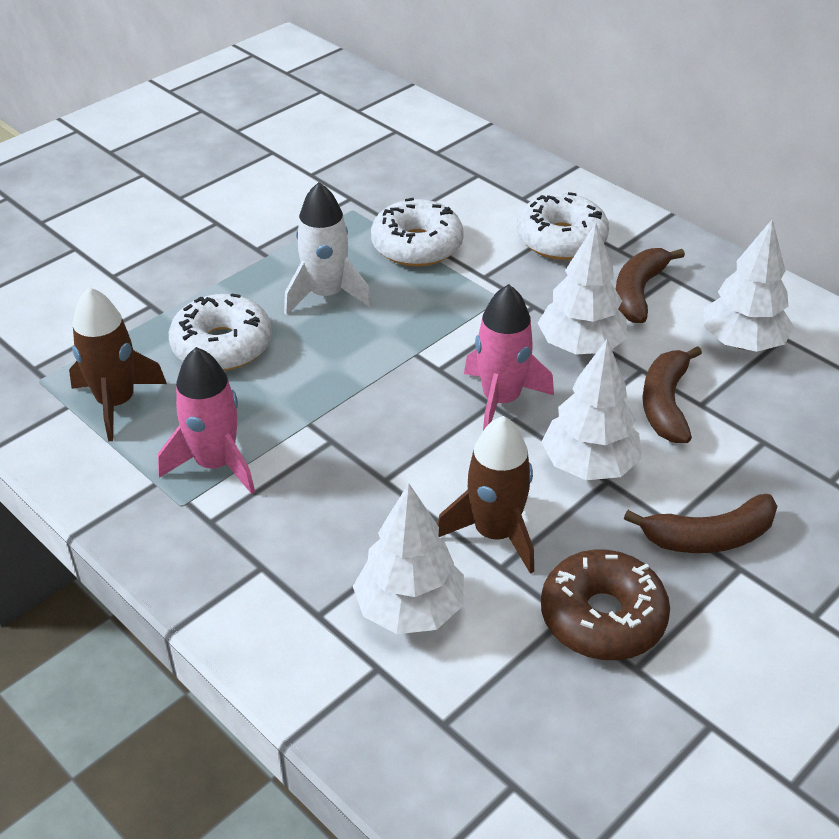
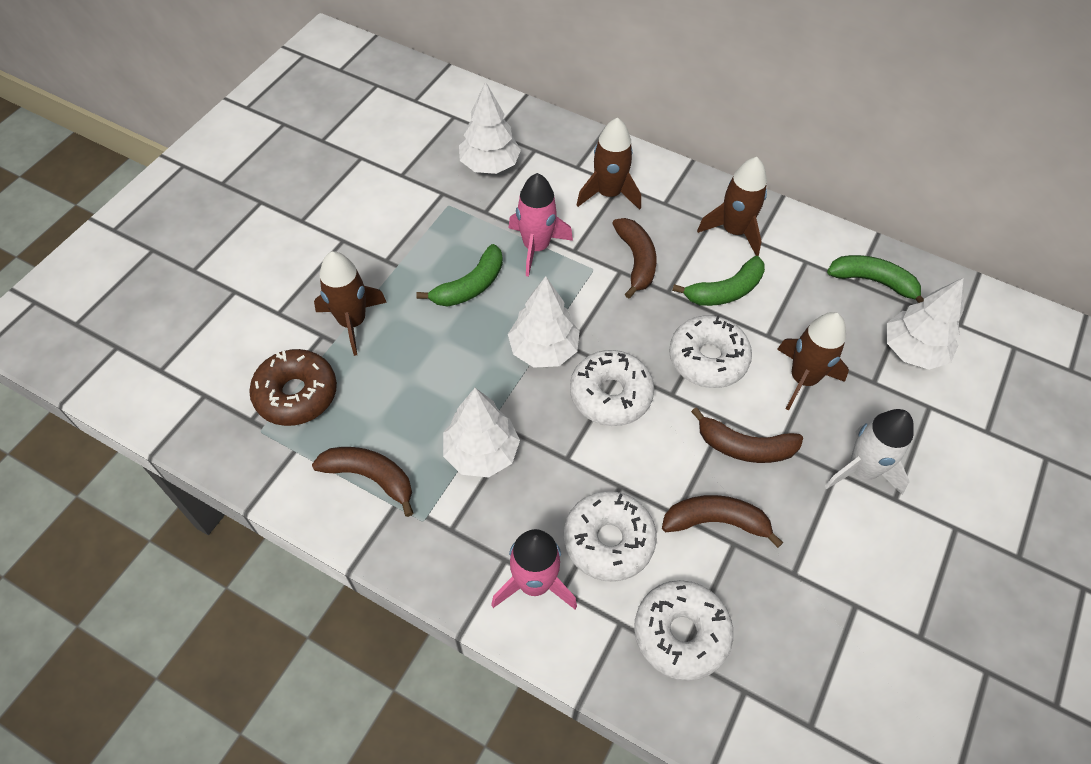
brown banana: [615,248,685,323] [624,494,778,553] [642,346,702,443] = 3 -> [312,447,413,517] [612,218,657,298] [662,495,784,548] [691,407,803,463] = 4
brown rocket: [69,287,167,441] [437,416,534,574] = 2 -> [314,251,387,356] [577,118,641,210] [697,157,767,256] [777,312,849,411] = 4
green banana: none = 0 -> [416,244,503,307] [672,256,765,306] [827,255,924,303] = 3
white donut: [169,293,272,371] [371,198,464,267] [517,192,609,260] = 3 -> [564,491,657,582] [570,350,654,426] [634,580,733,681] [669,315,752,388] = 4

